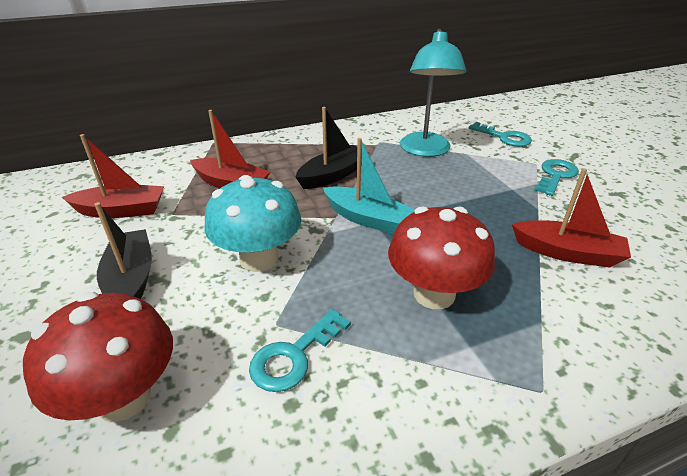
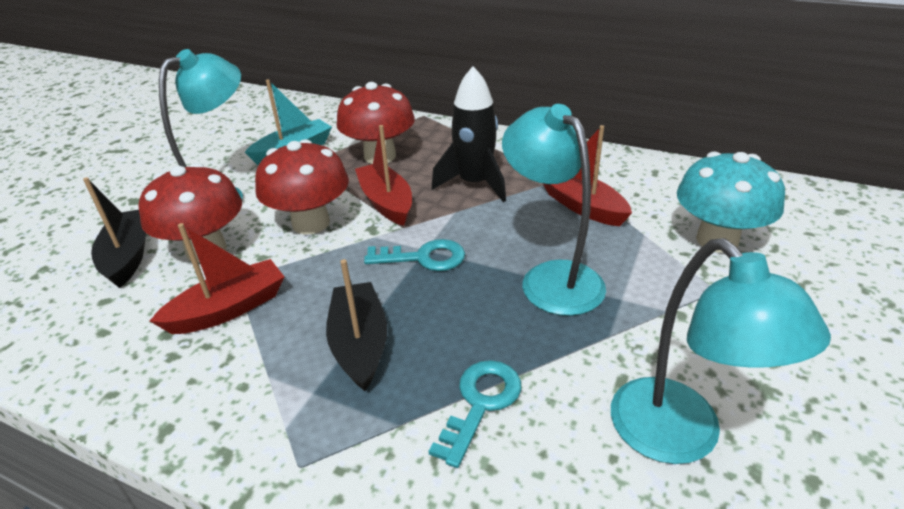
black rocket: none = 0 -> [432,66,506,202] = 1
red mushroom: [23,292,173,422] [388,206,495,309] = 2 -> [139,163,242,262] [255,139,349,235] [337,82,415,164] = 3
turquoise key: [249,309,351,392] [469,122,532,147] [534,159,579,196] = 3 -> [364,239,465,271] [429,360,522,468] = 2
turquoise lamp: [400,29,466,157] = 1 -> [159,49,243,199] [502,104,606,316] [611,238,831,464] = 3

